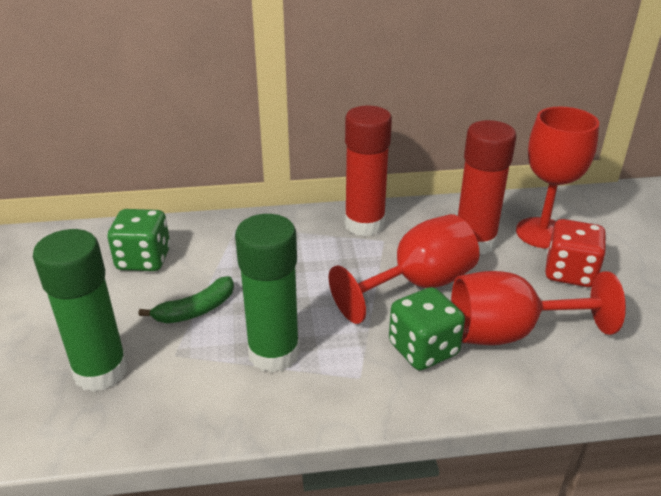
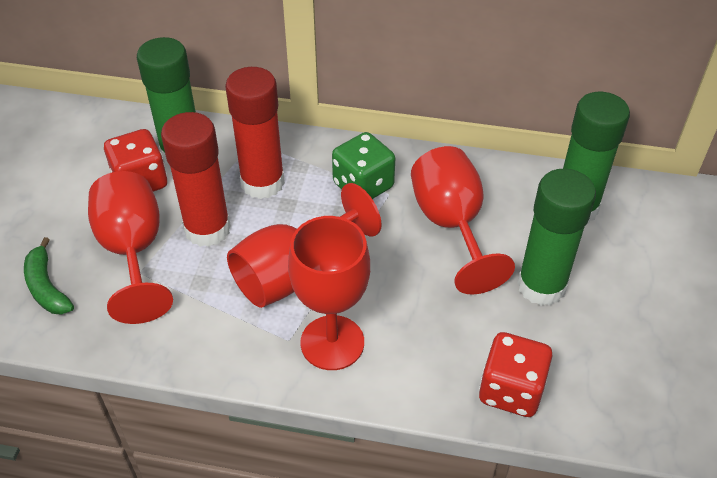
green dice: [108,209,170,271] [389,287,465,370] = 2 -> [332,132,395,199] = 1
green glue stick: [33,229,128,392] [235,214,300,373] = 2 -> [137,37,196,164] [517,168,596,306] [563,92,630,224] = 3
red dice: [545,219,606,287] = 1 -> [104,129,167,192] [479,332,553,417] = 2
red goblet: [329,214,480,324] [451,271,626,345] [516,107,599,249] = 3 -> [88,171,173,324] [227,183,382,308] [288,216,370,370] [411,146,515,295] = 4

